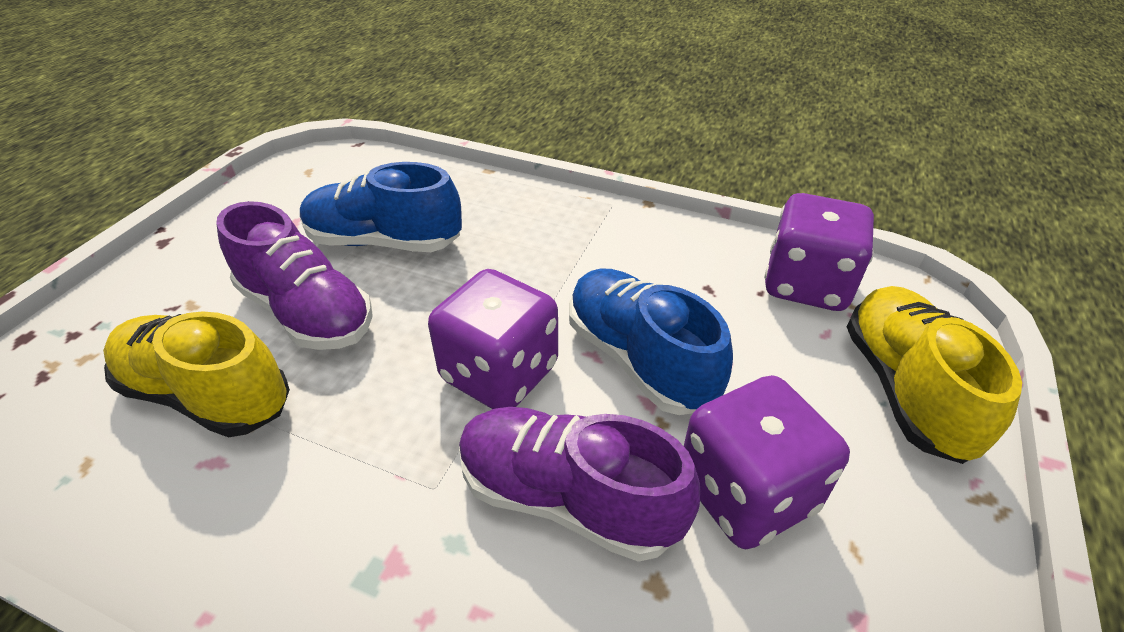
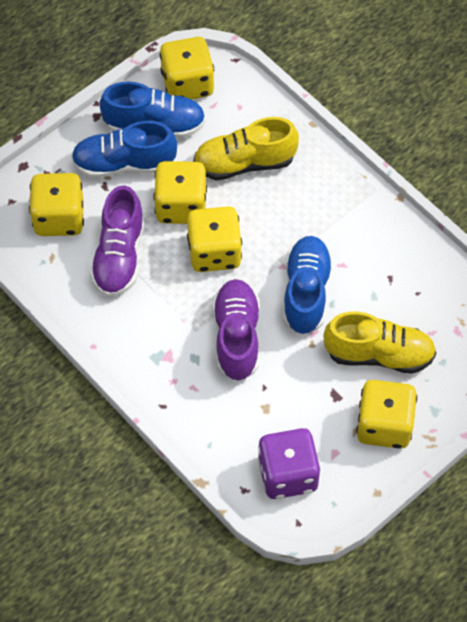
blue shoe: [300,162,462,252] [569,268,733,415] = 2 -> [71,121,177,178] [99,81,206,138] [283,236,333,335] = 3
purple dice: [428,269,558,409] [684,375,850,549] [764,193,874,311] = 3 -> [258,428,321,499] = 1
yellow dice: none = 0 -> [29,173,84,236] [154,161,207,224] [160,37,214,99] [187,206,242,272] [356,380,417,449] = 5

